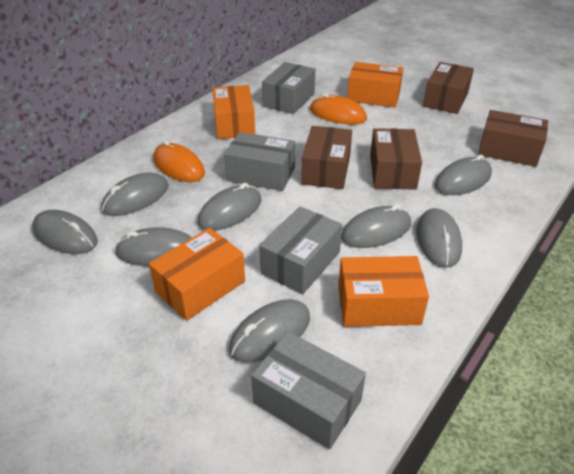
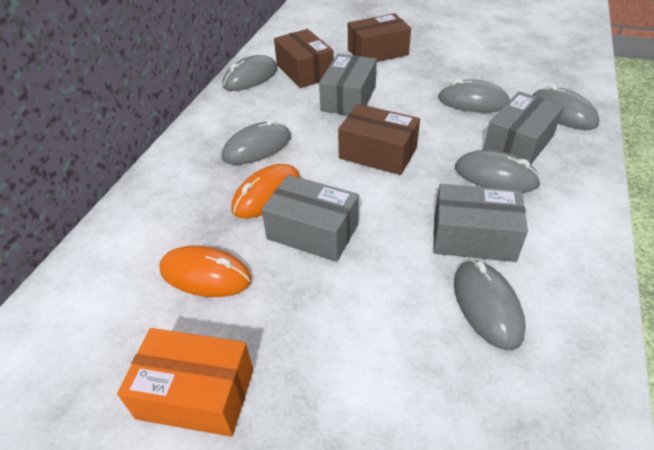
brown box: [301,126,352,189] [370,128,422,190] [423,62,474,114] [478,110,548,167] = 4 -> [274,29,334,88] [338,104,420,175] [348,13,411,62] = 3
grey mouse: [32,210,98,254] [101,172,169,216] [115,227,192,266] [198,183,262,231] [229,299,310,363] [341,205,411,248] [416,208,462,268] [435,155,492,195] = 8 -> [222,55,278,91] [222,119,291,165] [438,79,510,113] [454,260,526,350] [455,150,541,193] [532,84,600,130] = 6
orange box: [149,228,245,321] [212,85,255,139] [338,256,429,327] [347,62,403,108] = 4 -> [117,328,253,437] = 1

